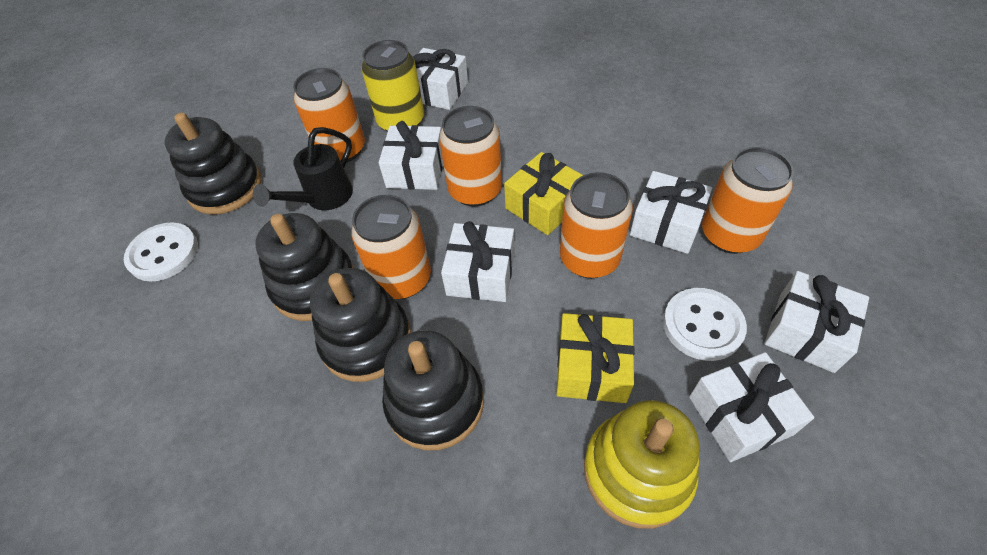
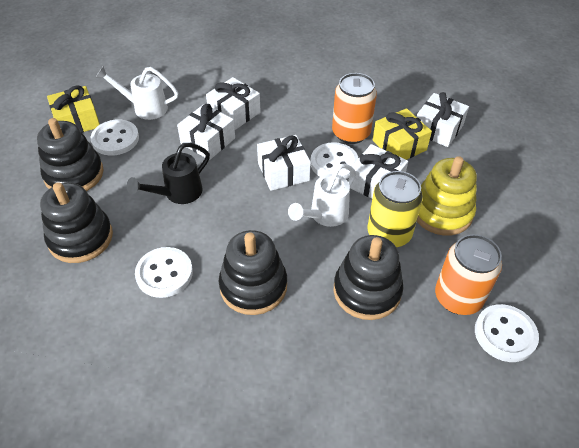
orange can: [293,68,365,163] [351,195,431,299] [439,106,502,207] [560,172,633,278] [702,147,794,254] = 5 -> [332,73,377,144] [435,234,502,315] = 2
white button: [124,222,198,282] [663,288,747,361] = 2 -> [91,119,139,156] [135,247,193,298] [311,142,358,179] [475,304,539,362] = 4
white gift: [379,121,443,190] [413,48,468,110] [441,221,515,302] [630,171,712,254] [689,352,814,462] [764,271,869,373] = 6 -> [177,104,235,160] [206,77,261,130] [257,135,311,191] [349,144,408,199] [417,92,469,147] = 5
white watering can: none = 0 -> [95,66,178,120] [288,164,356,227] = 2

